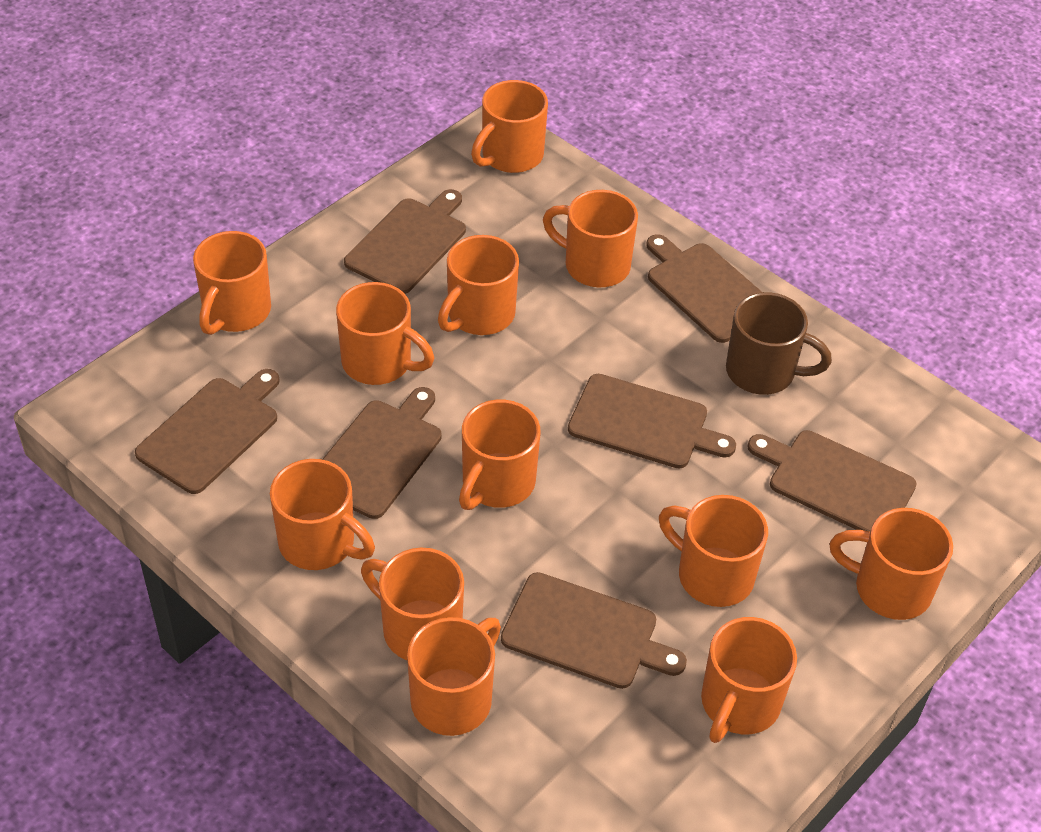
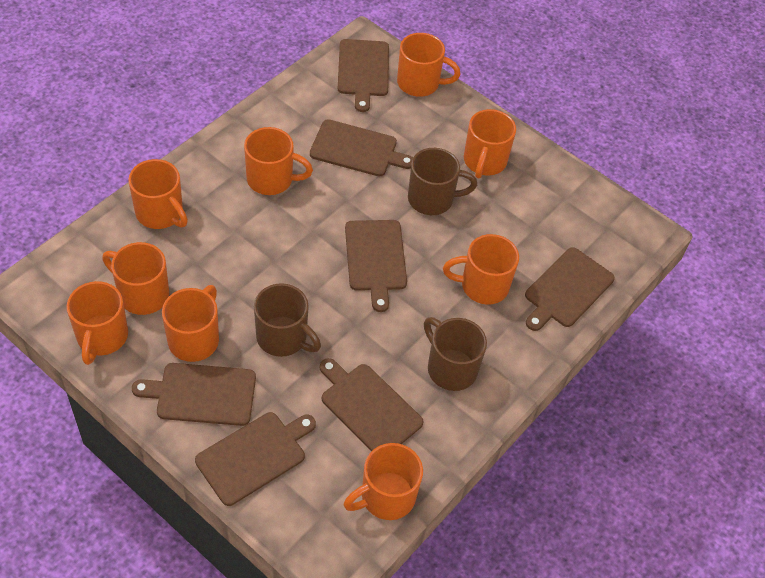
brown mug: [726,292,832,395] = 1 -> [254,283,321,357] [408,148,477,215] [424,317,487,391] = 3
orange mug: [193,231,271,335] [270,459,375,570] [336,282,434,385] [361,548,464,660] [407,617,501,736] [438,235,519,335] [459,400,540,510] [471,80,548,173] [543,190,638,287] [659,495,768,607] [701,617,797,743] [830,508,953,620] = 12 -> [67,281,128,365] [102,242,169,315] [128,159,188,229] [162,285,219,362] [244,127,313,195] [344,443,423,520] [397,33,460,97] [443,234,519,305] [464,109,516,178] = 9

